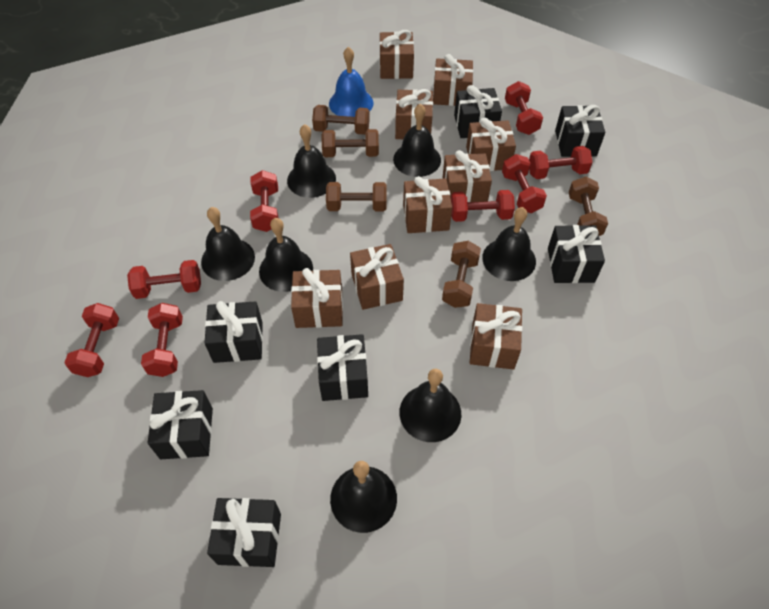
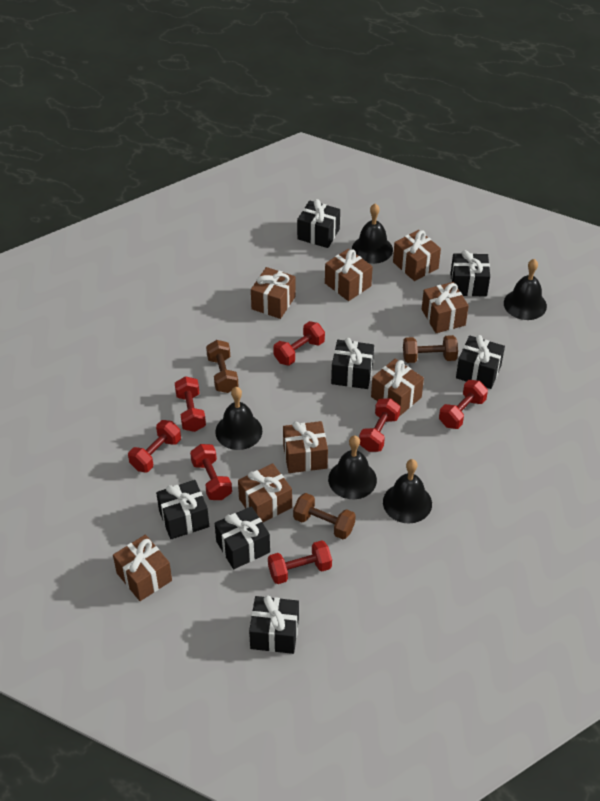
black bell: [201,207,255,281] [259,218,313,292] [287,124,336,198] [330,461,397,533] [393,104,441,177] [399,369,461,442] [482,207,536,281] = 7 -> [215,387,262,450] [328,435,377,499] [352,204,393,264] [383,459,432,523] [504,259,547,320] = 5
blue bell: [329,47,373,117] = 1 -> none = 0
brown dumbbell: [312,105,370,135] [322,129,379,157] [326,182,387,211] [442,241,481,308] [569,176,608,236] = 5 -> [206,340,238,393] [293,493,356,539] [403,335,458,363] = 3
brown gift: [291,268,343,328] [350,244,404,310] [380,30,414,79] [395,89,433,139] [403,176,452,233] [433,54,473,106] [442,150,492,202] [466,118,516,171] [470,303,522,370] = 9 -> [113,535,172,601] [238,463,292,523] [251,267,296,319] [283,421,328,473] [325,249,373,301] [371,359,424,416] [393,230,441,281] [422,282,469,333] = 8
red dumbbell: [64,303,119,377] [127,260,201,299] [141,303,183,377] [250,170,279,232] [451,190,515,222] [502,154,547,213] [505,81,543,135] [529,146,593,179] = 8 -> [128,420,181,472] [175,376,206,432] [190,444,232,500] [268,540,332,584] [273,321,325,366] [359,398,400,452] [439,380,488,429] = 7

